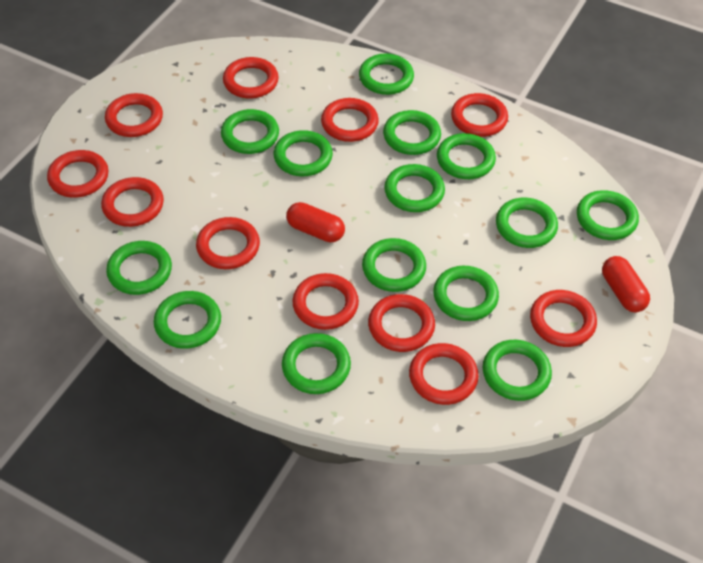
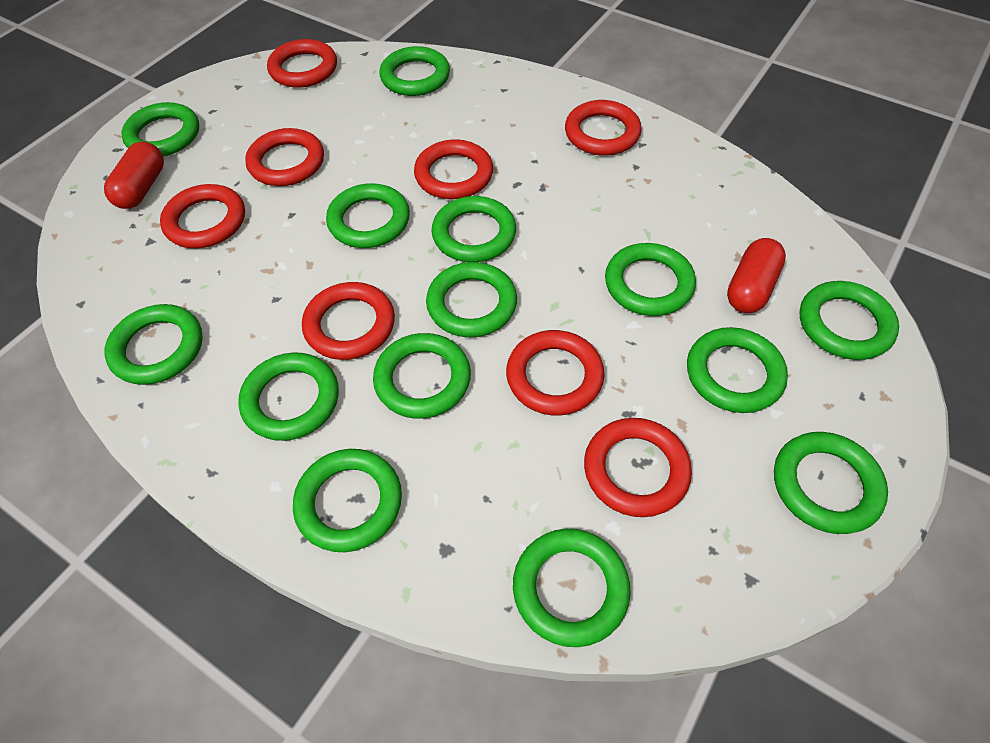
red ring: [47,150,109,198] [101,177,164,227] [105,93,163,137] [196,217,260,269] [223,57,279,99] [292,273,359,330] [321,98,379,142] [368,294,435,352] [409,343,479,405] [451,93,508,137] [530,290,597,347] = 11 -> [160,184,245,248] [245,128,324,186] [267,39,337,88] [302,282,395,360] [414,139,493,199] [506,330,604,415] [565,100,642,156] [584,418,692,517] = 8

